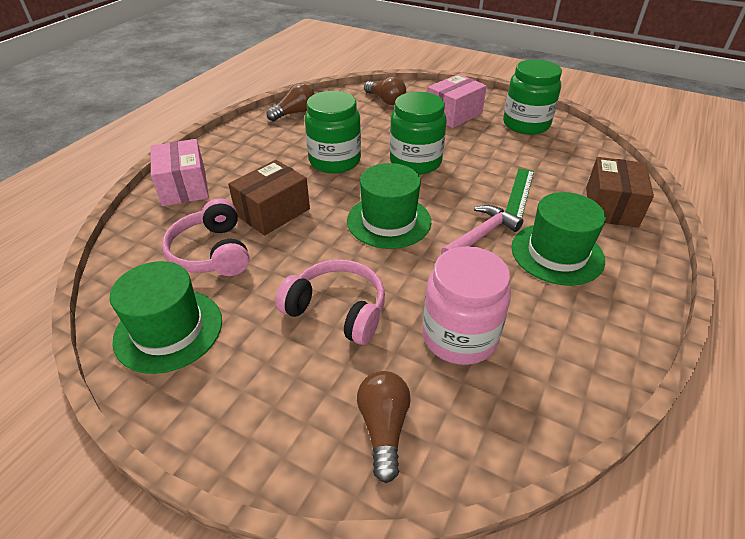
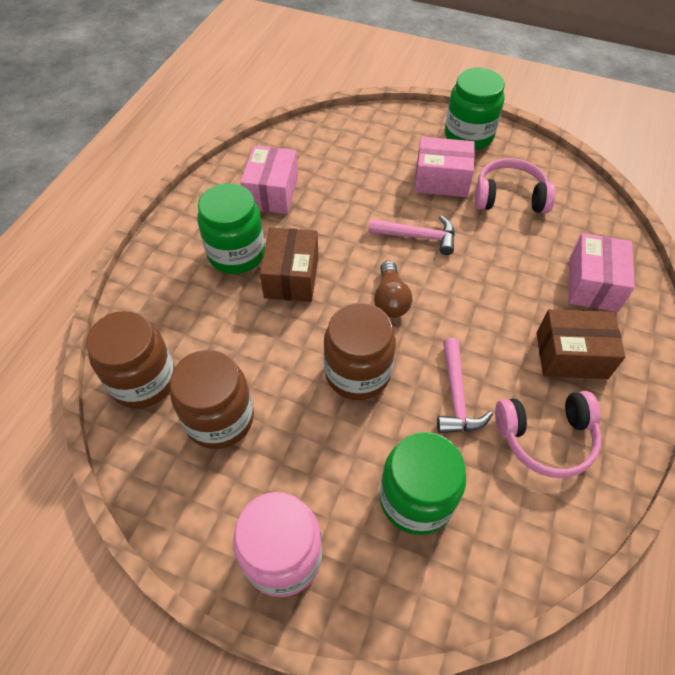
brown jar: none = 0 -> [86,311,175,409] [170,350,254,449] [324,303,396,400] = 3
brown light bulb: [266,83,314,121] [357,371,411,483] [364,76,406,105] = 3 -> [374,260,413,318] = 1
green hat: [110,261,222,374] [347,163,431,249] [511,192,606,286] = 3 -> none = 0
green ruler: [506,168,534,218] = 1 -> none = 0
pink box: [151,139,209,206] [427,74,487,128] = 2 -> [240,146,298,214] [414,137,475,197] [569,233,635,312] = 3
pink hammer: [441,205,523,255] = 1 -> [368,215,455,255] [437,338,493,433] = 2

